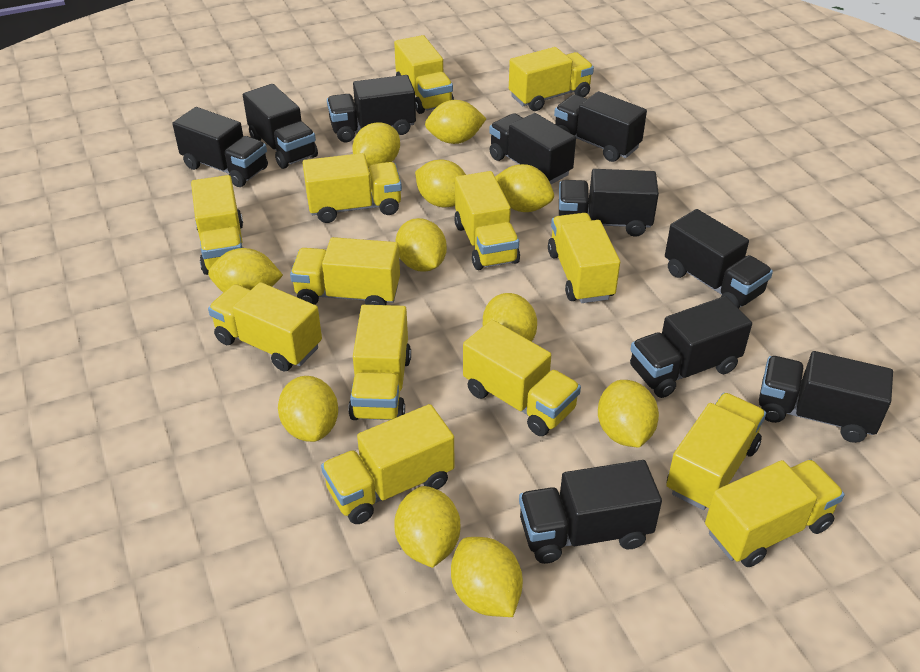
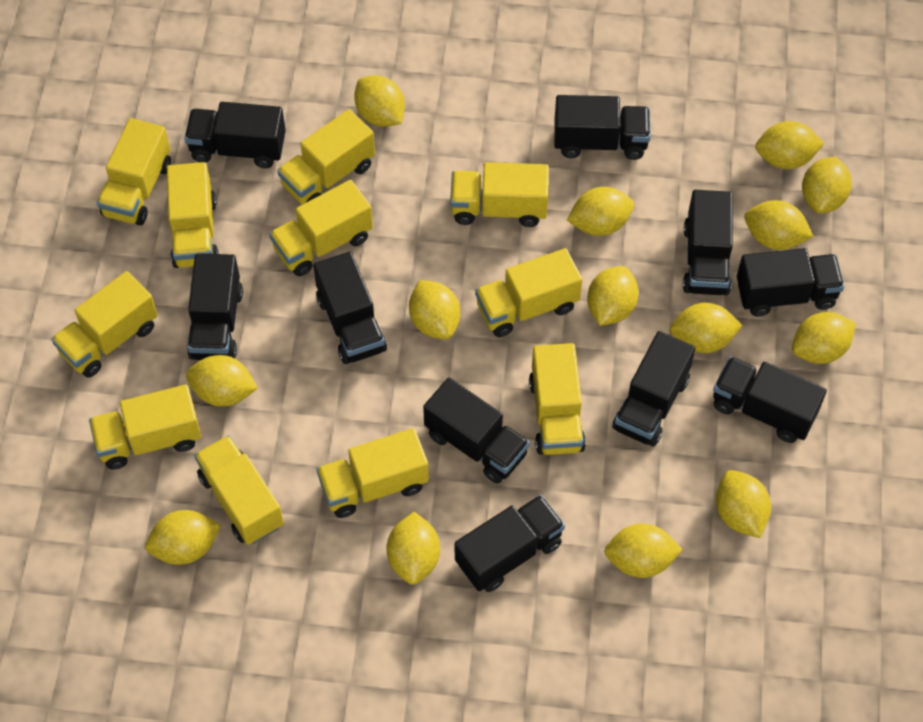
yellow lemon: [208,248,283,293] [278,376,338,442] [352,122,400,168] [394,486,460,568] [395,218,447,272] [415,160,466,207] [425,100,486,144] [451,537,523,617] [483,293,537,342] [495,164,554,212] [598,380,659,447] = 11 -> [145,510,221,565] [186,355,258,407] [354,75,405,127] [386,512,440,585] [409,280,460,339] [567,187,634,236] [587,266,639,326] [604,523,683,578] [670,303,743,353] [716,470,771,538] [744,200,813,250] [755,121,824,169] [792,312,856,364] [802,156,852,214] = 14
yellow truck: [191,175,243,275] [208,282,322,372] [290,237,400,305] [303,153,402,223] [321,404,454,524] [348,305,411,420] [394,35,454,114] [454,171,520,270] [463,320,581,436] [509,47,594,111] [548,213,620,303] [666,393,766,510] [705,459,845,567] = 13 -> [51,271,157,378] [89,385,201,469] [97,118,171,225] [167,162,219,268] [194,435,284,545] [269,180,373,276] [277,109,375,204] [317,428,429,518] [450,162,549,227] [475,248,582,337] [529,343,586,455] = 11

